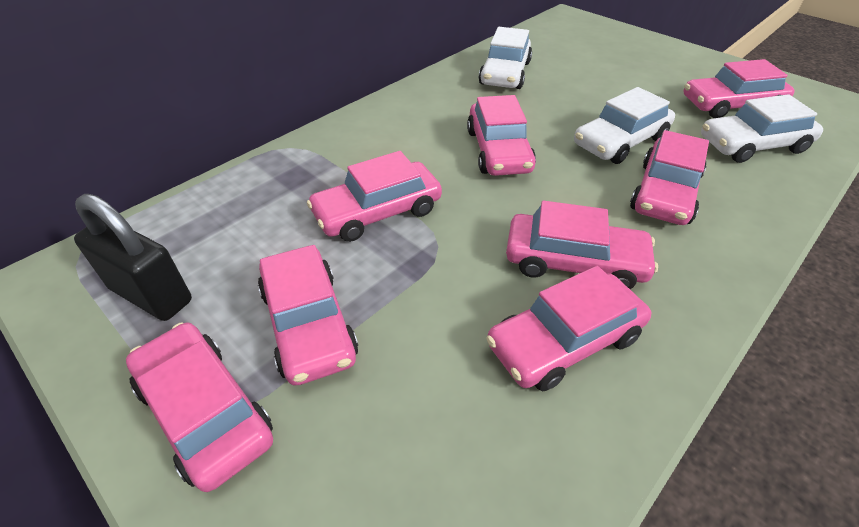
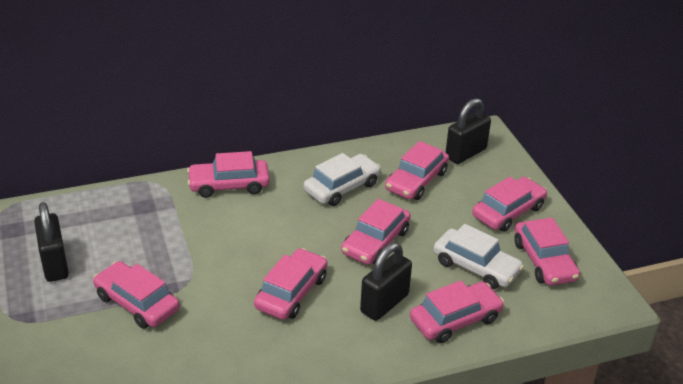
black padlock: [74,194,192,321] = 1 -> [34,202,69,282] [360,243,412,321] [445,98,491,164] = 3
white car: [479,27,532,89] [574,87,675,164] [701,94,823,163] = 3 -> [304,153,381,206] [433,224,524,289] = 2

